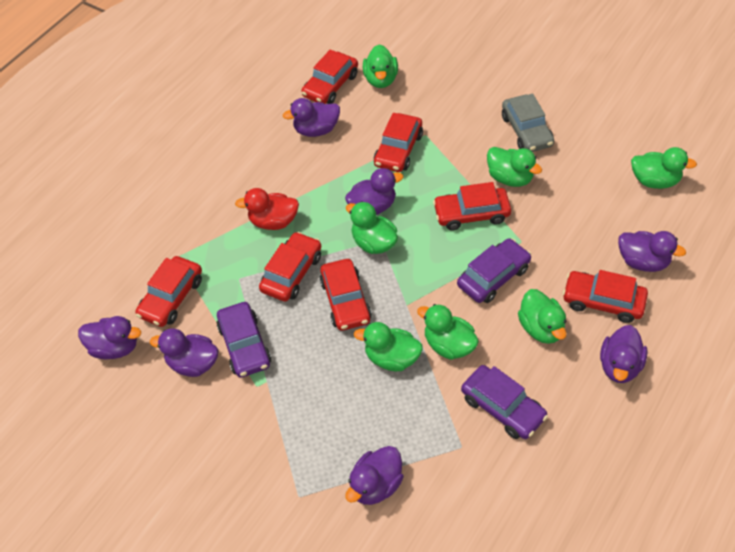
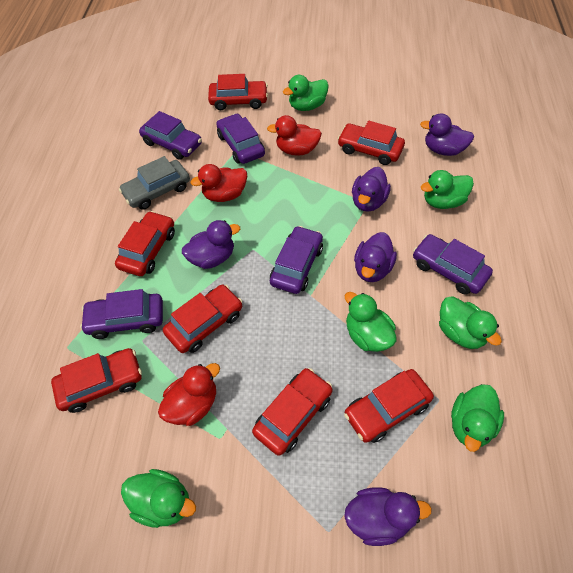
green duck: [346,201,398,254] [354,322,423,371] [363,44,398,88] [417,304,479,360] [487,147,542,187] [518,289,567,344] [631,147,697,189] = 7 -> [121,469,196,528] [283,75,329,111] [345,292,396,352] [421,170,474,209] [439,296,502,349] [451,384,504,452] = 6
purple car: [217,302,271,378] [457,238,531,303] [461,365,548,439] = 3 -> [80,289,163,339] [139,111,202,160] [216,113,265,164] [270,226,323,294] [413,234,493,295] = 5
purple duck: [78,316,141,359] [150,328,218,377] [283,98,340,137] [345,168,403,215] [346,446,404,505] [600,325,648,383] [618,231,686,272] = 7 -> [182,220,240,269] [344,487,432,546] [352,167,391,211] [354,232,397,282] [420,113,474,156] = 5
red duck: [235,188,299,230] = 1 -> [158,363,220,426] [191,164,247,202] [267,115,322,156] = 3

